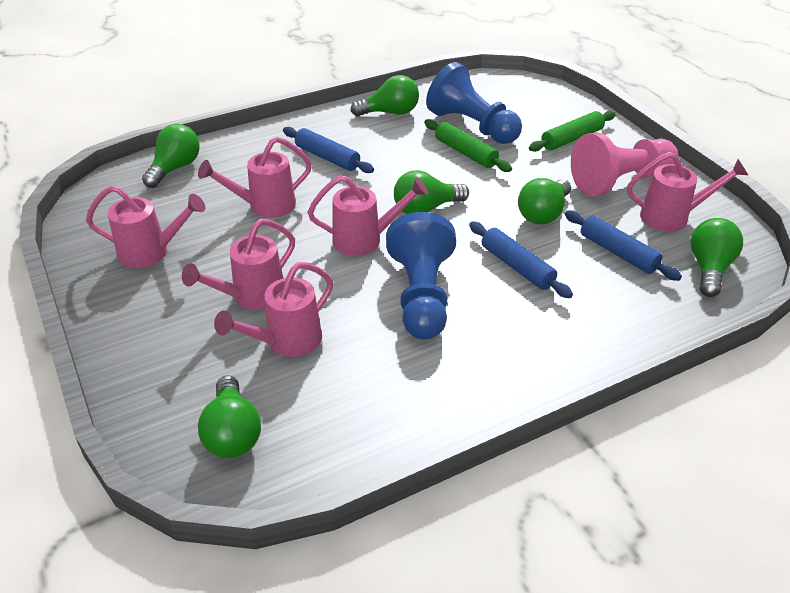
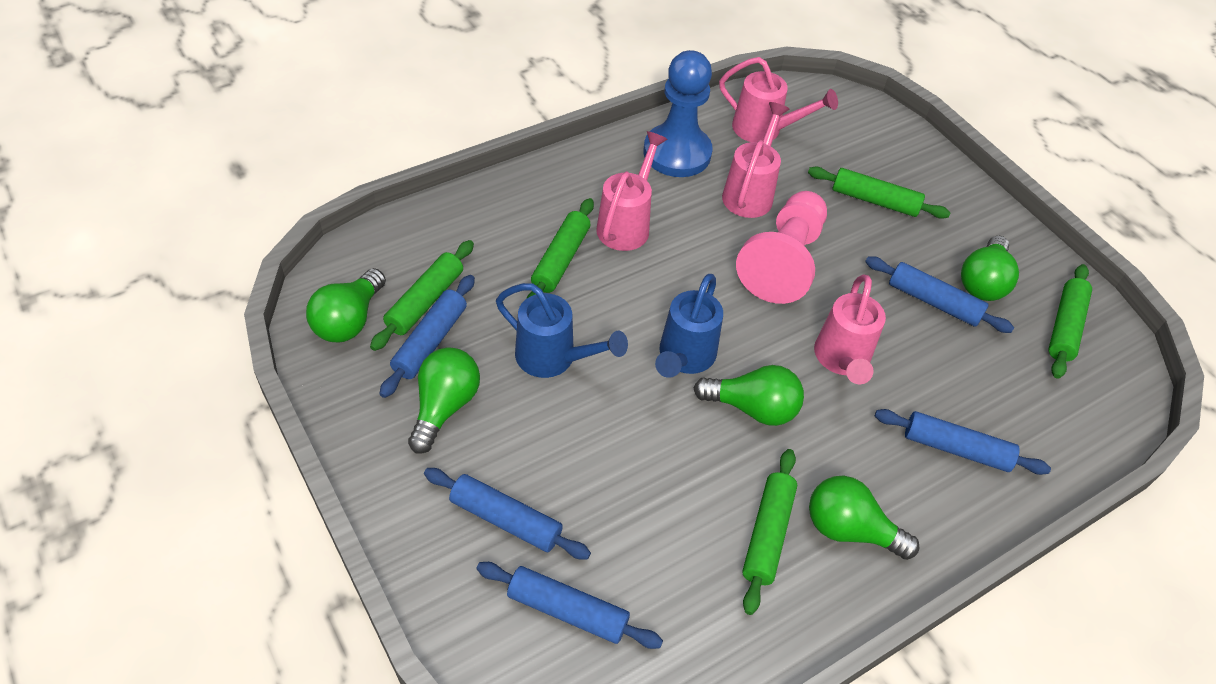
blue pawn: [386,212,456,339] [426,62,522,144] = 2 -> [644,50,713,177] = 1
blue rolling pin: [283,127,374,173] [469,222,573,298] [565,211,682,281] = 3 -> [380,275,475,398] [424,468,591,560] [476,562,663,649] [865,256,1014,333] [875,409,1051,475] = 5
blue watering can: none = 0 -> [496,283,628,378] [655,274,723,378] = 2
green light bulb: [142,124,200,188] [198,376,261,458] [351,75,419,116] [394,170,469,214] [518,178,571,224] [690,218,743,297] = 6 -> [306,268,386,342] [408,347,480,454] [694,365,804,426] [809,476,920,560] [961,236,1019,301] = 5
green rolling pin: [424,119,512,172] [529,111,616,152] = 2 -> [370,240,474,351] [526,198,594,299] [742,449,797,615] [808,166,951,219] [1049,264,1092,379] = 5
pink watering can: [86,185,205,268] [182,219,295,310] [198,137,312,218] [214,262,333,357] [308,175,428,256] [627,152,748,232] = 6 -> [596,131,668,251] [719,57,838,142] [722,102,789,218] [814,274,886,384] = 4

